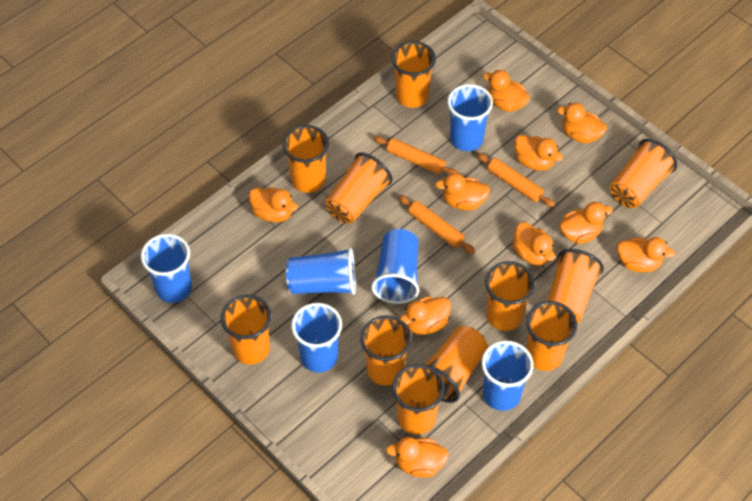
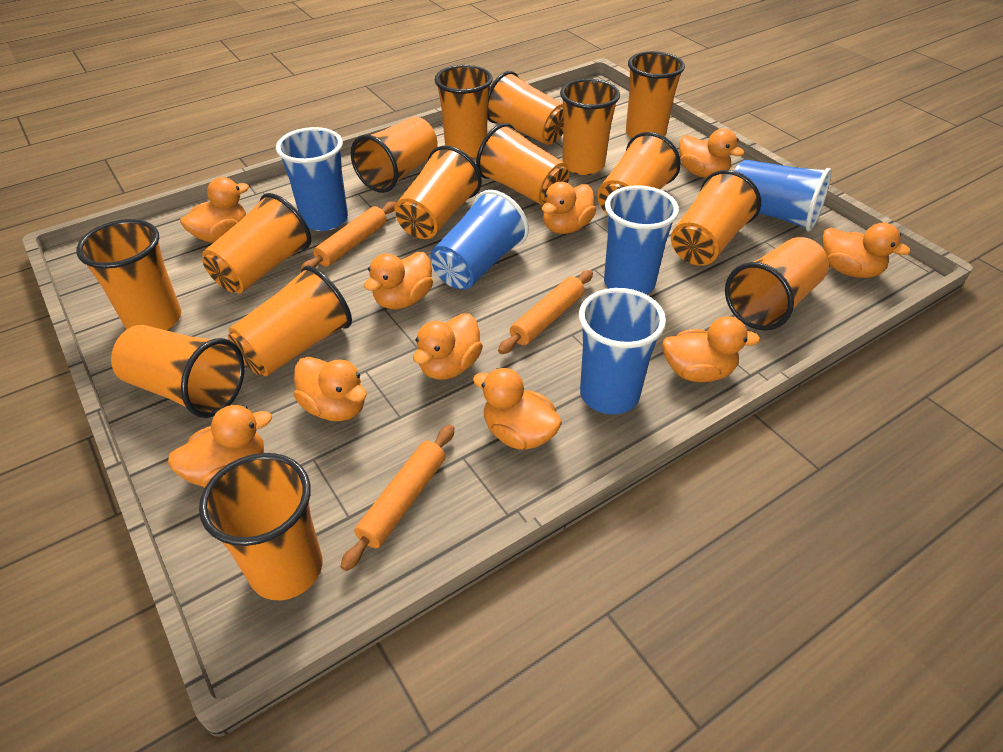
blue cup: [141,234,192,303] [286,247,356,295] [291,303,342,373] [371,229,419,304] [447,84,493,151] [482,341,533,411] = 6 -> [276,127,348,231] [430,190,529,289] [579,288,666,414] [604,185,679,295] [735,159,831,231] = 5
orange cup: [220,295,271,364] [282,125,329,193] [325,152,392,223] [360,316,412,385] [391,41,436,108] [392,364,445,435] [425,326,488,403] [485,261,535,331] [526,301,577,371] [547,249,604,324] [610,139,677,208] = 11 -> [76,219,181,331] [111,325,244,418] [199,453,322,600] [202,193,311,293] [228,266,352,376] [351,117,438,193] [394,146,482,239] [435,65,493,158] [476,123,569,205] [487,71,564,145] [560,79,620,175] [597,132,681,215] [626,51,685,139] [671,170,761,266] [725,237,829,331] = 15

